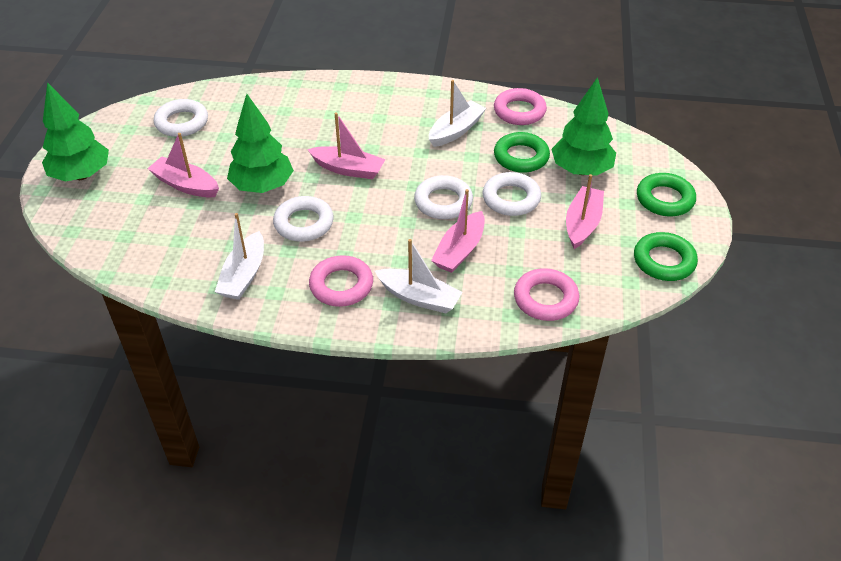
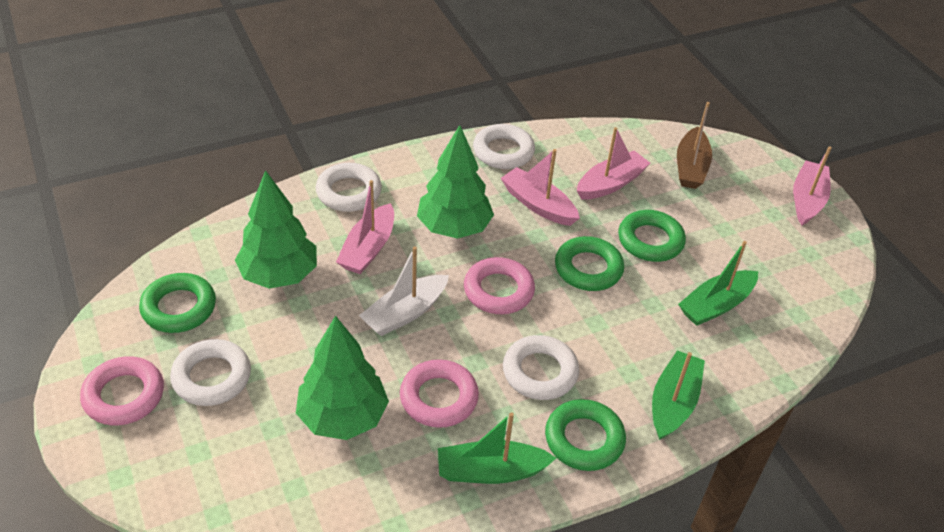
brown boat: none = 0 -> [677,102,712,189] = 1
green boat: none = 0 -> [438,412,556,484] [652,350,705,440] [678,241,758,326] = 3
green ring: [494,132,550,173] [634,232,698,281] [637,173,696,216] = 3 -> [139,273,216,333] [545,399,626,471] [555,236,624,291] [618,210,686,262] = 4
white boat: [215,213,264,300] [375,239,463,313] [429,80,486,147] = 3 -> [359,246,449,336] = 1

